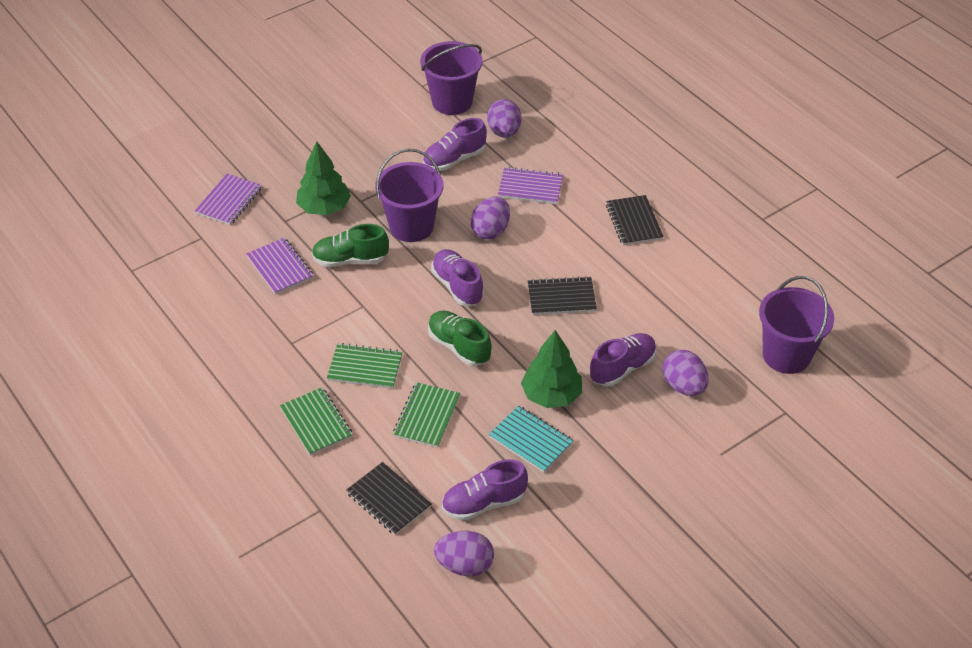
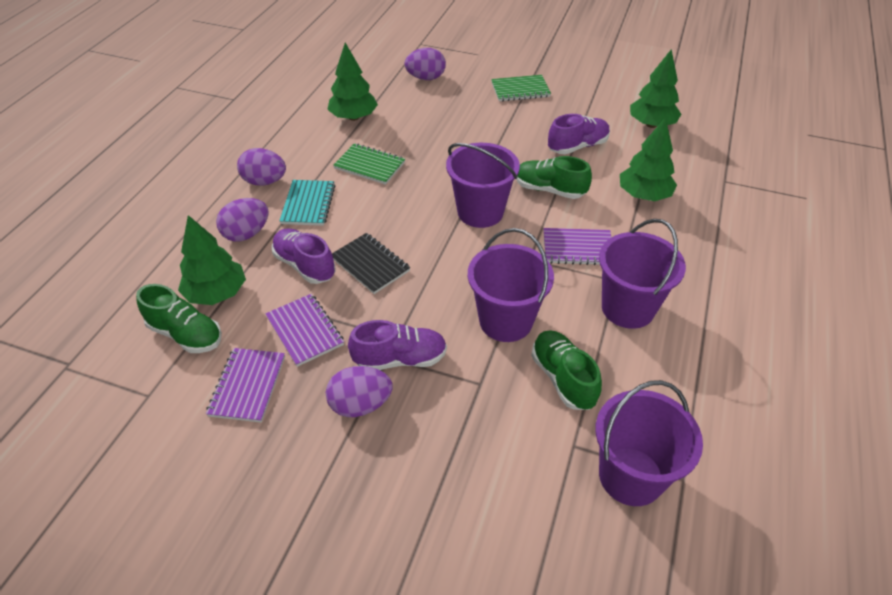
black notebook: [346,462,431,535] [528,276,597,315] [606,195,664,245] = 3 -> [332,233,410,294] = 1
green notebook: [280,387,353,456] [327,343,402,389] [393,382,460,448] = 3 -> [333,143,405,185] [491,75,551,101] = 2
green shoe: [312,224,389,267] [428,311,492,366] = 2 -> [136,284,222,353] [516,156,592,199] [531,330,602,410] = 3
green tree: [296,141,351,215] [521,330,582,408] = 2 -> [178,215,246,305] [327,43,378,121] [620,117,677,201] [630,49,681,128] = 4
purple bucket: [375,149,443,242] [420,41,483,115] [759,276,834,374] = 3 -> [446,143,520,228] [468,228,554,342] [595,380,703,506] [599,219,686,329] = 4
purple shoe: [423,118,487,171] [431,249,484,306] [442,459,528,521] [590,333,656,387] = 4 -> [272,228,335,284] [348,320,447,370] [548,114,610,154] = 3

